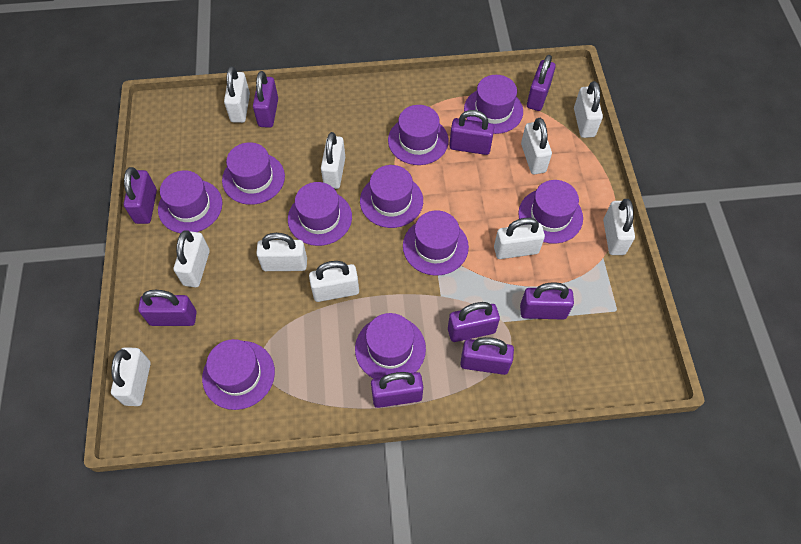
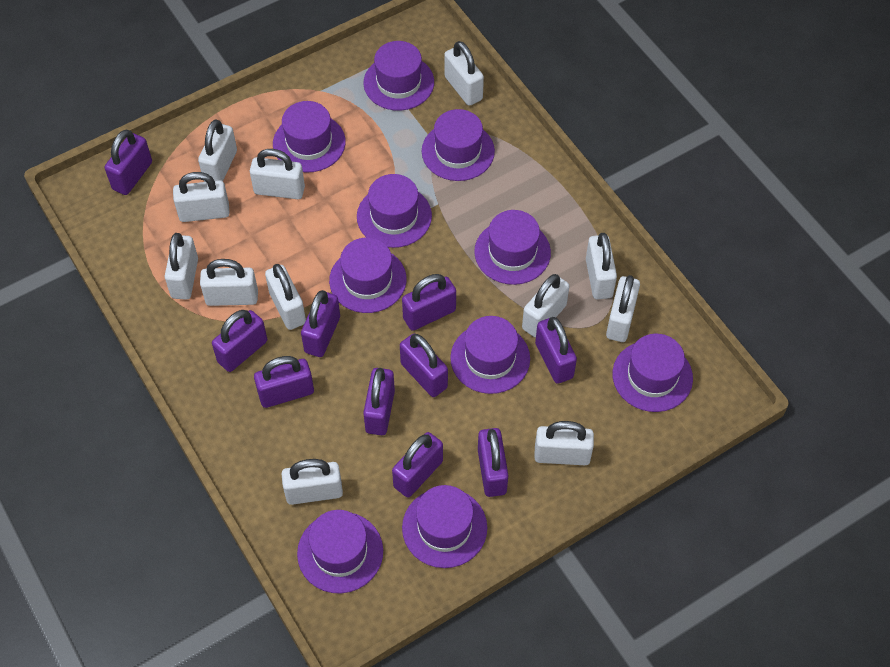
purple padlock: [124,167,157,224] [138,290,197,326] [253,71,278,128] [371,372,423,408] [448,302,500,342] [449,110,494,155] [460,337,514,375] [520,282,574,320] [527,55,556,111] = 9 -> [105,130,152,195] [212,310,267,372] [254,356,314,408] [301,290,340,357] [363,368,395,435] [392,432,443,498] [400,334,448,397] [402,274,456,331] [478,428,508,497] [535,317,577,384] = 10
white padlock: [111,347,151,406] [174,230,210,287] [224,66,250,123] [256,233,307,271] [309,261,359,302] [321,132,345,189] [494,218,545,259] [521,118,552,174] [574,81,603,138] [603,199,635,255] = 10 -> [165,233,198,300] [173,172,230,222] [198,119,237,182] [200,259,258,306] [250,149,305,199] [265,264,306,330] [281,459,343,505] [444,41,484,106] [522,274,569,338] [534,421,594,465] [586,233,617,299] [606,275,640,342] = 12

